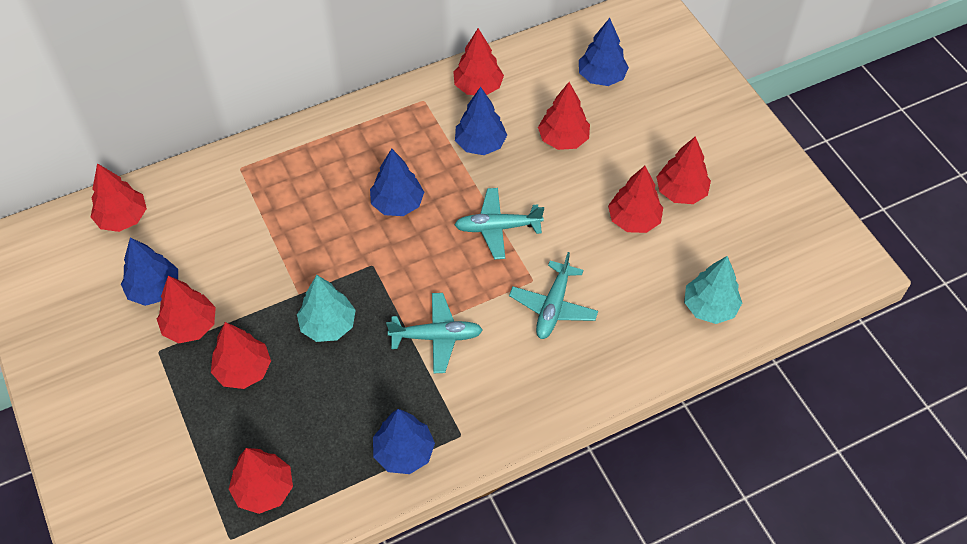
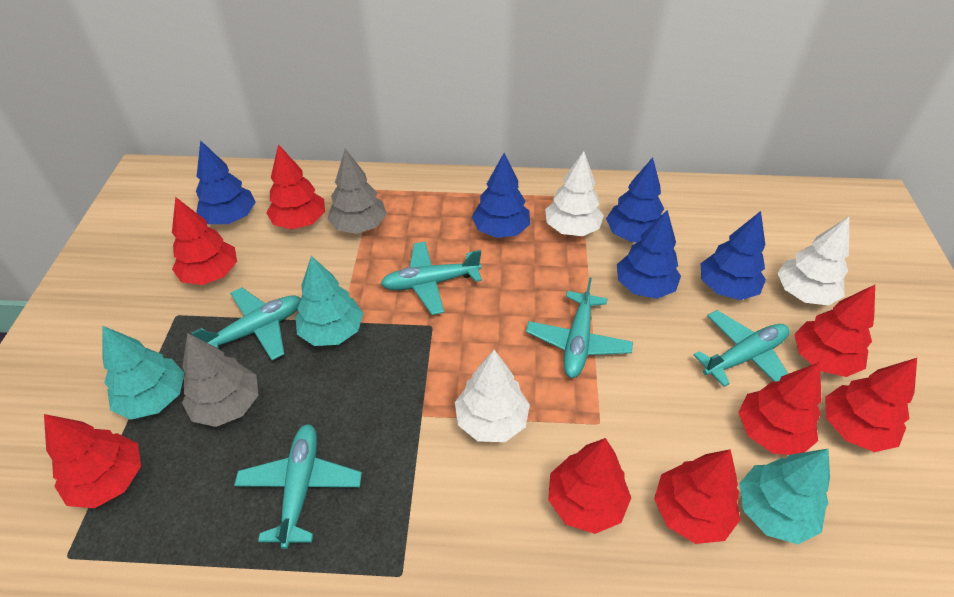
grey tree: none = 0 -> [182,333,258,427] [328,149,387,234] = 2
turquoise plane: [386,293,483,373] [454,188,544,260] [509,252,598,339] = 3 -> [191,288,301,360] [234,424,362,549] [381,242,482,315] [526,277,633,378] [693,310,790,387] = 5
turquoise tree: [297,275,356,342] [684,256,742,324] = 2 -> [103,326,184,420] [295,256,363,346] [739,449,830,544] = 3
white tree: none = 0 -> [455,350,530,442] [545,151,604,236] [778,217,849,305] = 3

